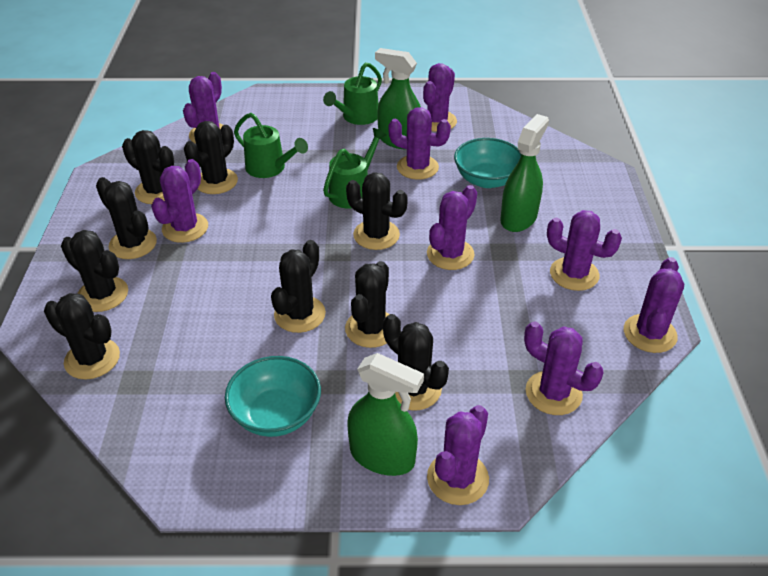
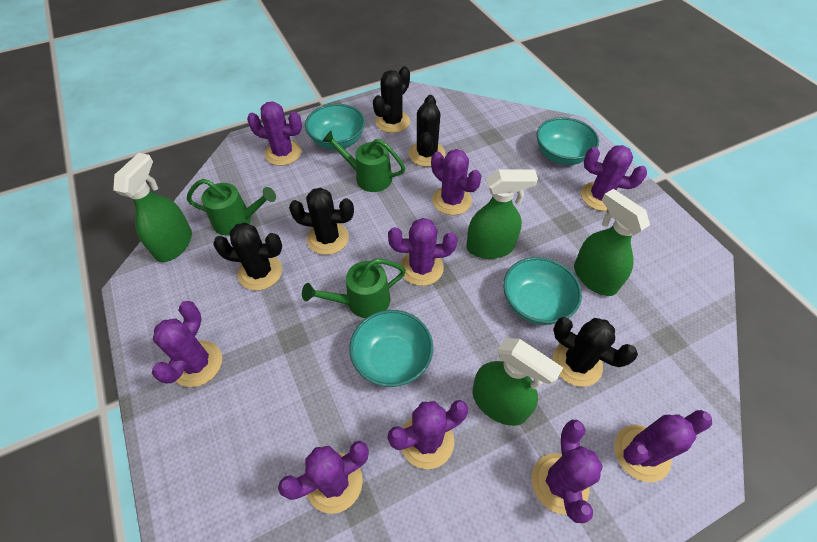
black cactus: [44,293,120,380] [61,230,128,312] [96,177,157,259] [122,130,174,204] [184,121,238,194] [271,240,326,333] [345,261,389,348] [346,172,408,250] [383,314,449,411] = 9 -> [213,222,282,290] [289,188,354,255] [373,66,410,133] [409,95,445,167] [552,317,638,387] = 5
green spray bottle: [347,353,424,476] [375,48,421,150] [500,114,549,232] = 3 -> [113,153,192,262] [467,169,538,259] [472,338,563,426] [574,189,650,296] = 4
turquoise bowl: [225,356,321,437] [454,138,521,188] = 2 -> [305,104,365,150] [349,310,433,387] [503,257,582,325] [537,117,599,165] = 4

